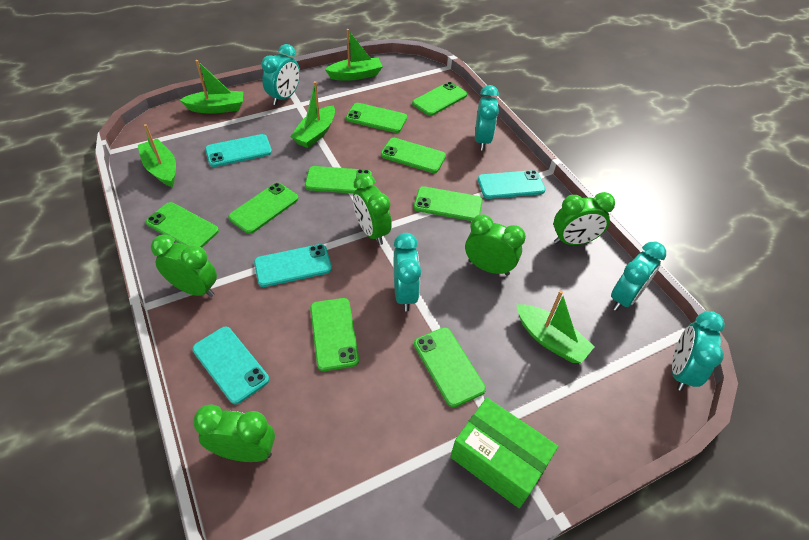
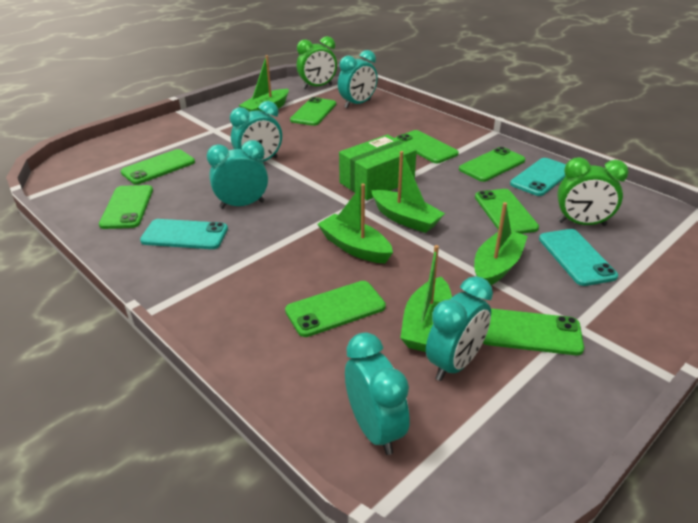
green clock: [151,235,217,297] [193,404,275,462] [353,173,392,245] [465,214,526,276] [554,192,615,245] = 5 -> [297,36,337,89] [557,157,629,226] = 2
green phone: [146,202,219,247] [228,183,298,234] [305,166,372,194] [310,298,359,371] [346,103,407,133] [381,138,446,173] [412,82,467,116] [414,186,483,221] [414,327,486,408] = 9 -> [99,185,153,229] [121,149,195,184] [285,281,386,337] [290,97,336,126] [395,130,459,163] [459,147,525,182] [475,189,539,234] [483,308,584,355] = 8
turquoise phone: [192,327,269,404] [205,134,272,167] [254,244,332,287] [478,170,546,199] = 4 -> [140,219,228,249] [510,158,566,196] [539,229,618,286] = 3

